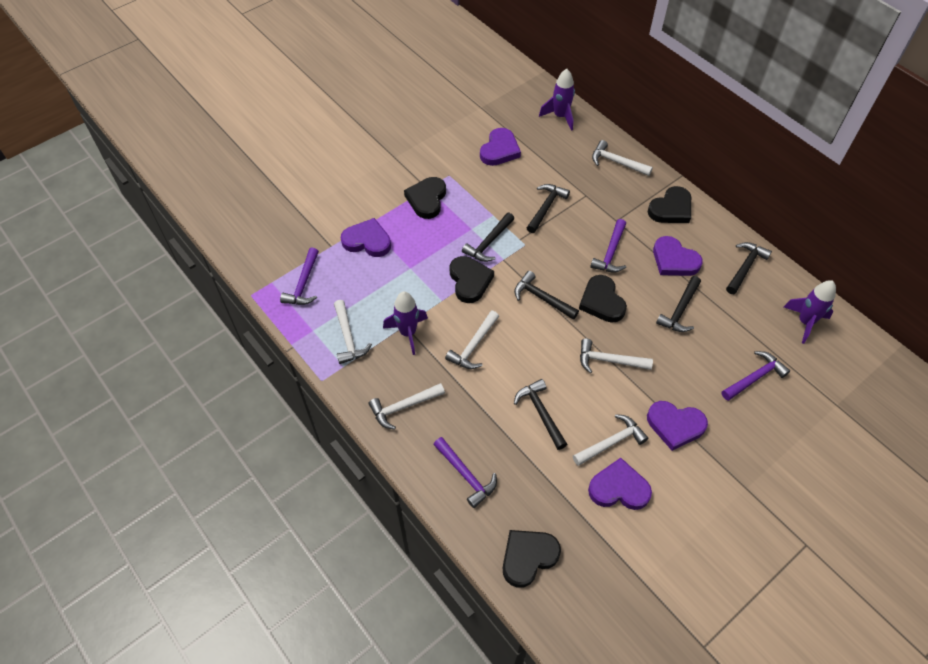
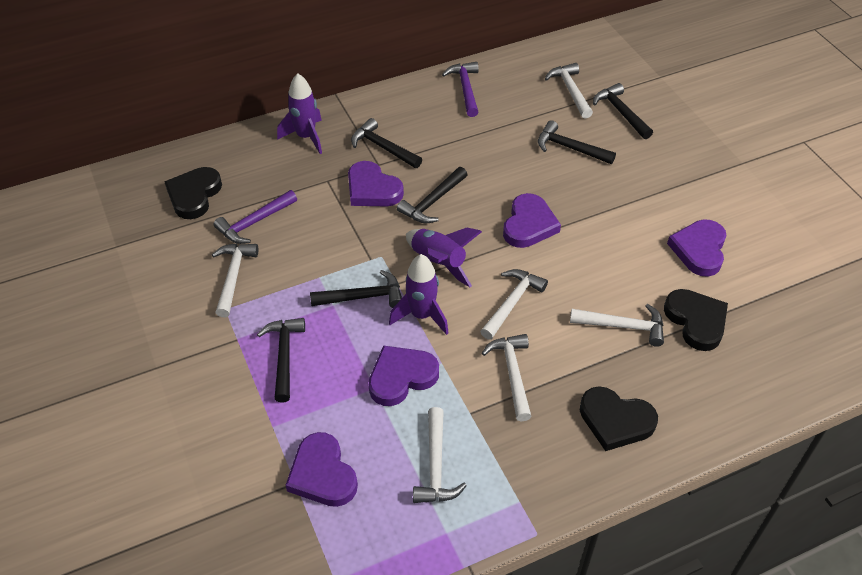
black heart: [404,177,446,219] [450,256,494,303] [503,530,561,588] [579,275,627,323] [648,186,691,223] = 5 -> [165,167,222,219] [580,386,658,451] [664,289,728,351] = 3
purple hammer: [280,247,319,305] [433,437,497,508] [590,219,626,273] [722,351,790,401] = 4 -> [214,190,297,244] [442,62,479,117] = 2

